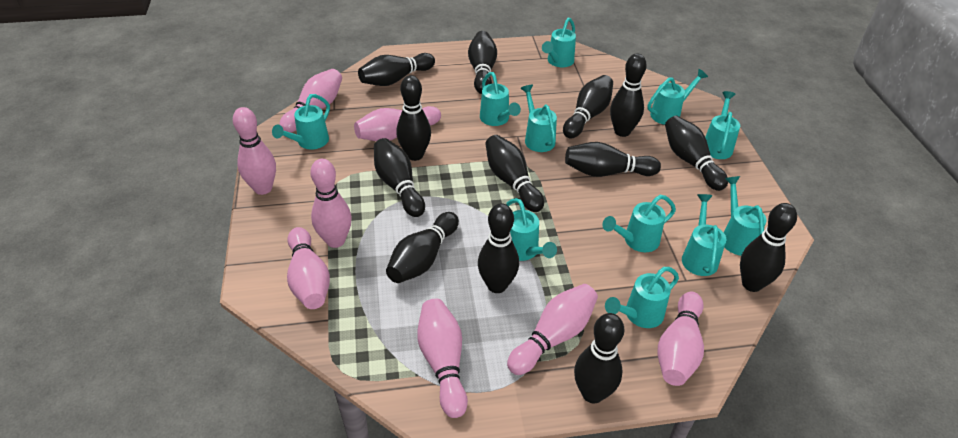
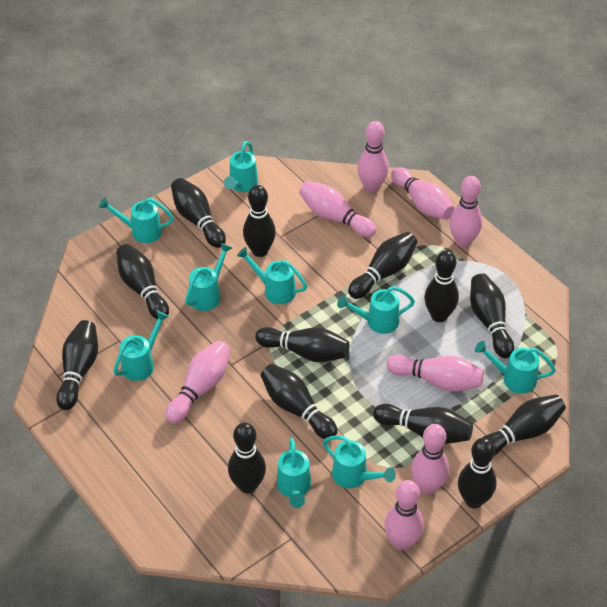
turquoise watering can: [272,94,330,149] [480,72,521,126] [506,198,557,261] [521,85,557,152] [542,17,576,67] [602,195,676,252] [605,267,679,328] [648,69,708,125] [682,194,726,276] [705,91,740,159] [724,176,767,256] = 11 -> [99,197,174,243] [113,310,169,381] [185,243,232,311] [224,141,258,192] [237,247,307,304] [276,438,311,508] [323,435,396,488] [337,286,415,334] [475,341,556,394] = 9

